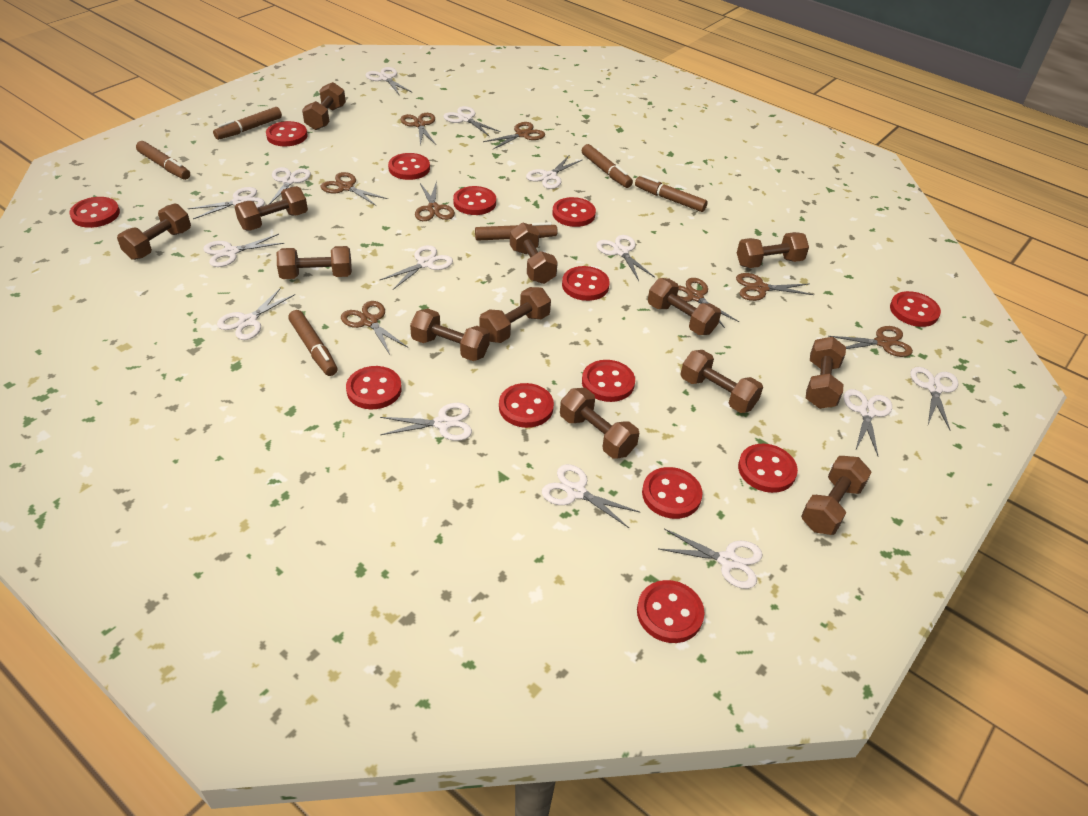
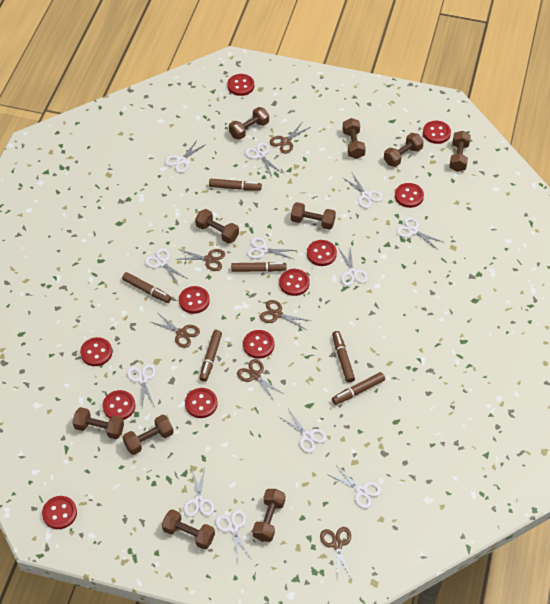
brown dumbbell: [117,203,191,260] [235,186,308,231] [277,246,352,279] [302,82,346,130] [410,308,490,361] [480,287,551,343] [510,222,558,284] [560,388,639,459] [648,278,721,335] [680,350,763,413] [737,232,809,268] [801,456,872,535] [806,337,846,409] = 13 -> [72,407,124,439] [123,415,173,455] [162,509,215,550] [195,209,239,244] [229,107,269,140] [253,489,285,542] [291,202,336,230] [343,118,366,159] [384,133,424,167] [449,131,471,172] = 10
brown scissors: [320,172,388,206] [341,301,408,354] [400,113,436,145] [415,181,455,221] [483,122,545,150] [677,278,739,328] [736,273,814,301] [828,326,913,357] = 8 -> [151,313,200,348] [178,249,225,271] [237,359,283,402] [260,300,311,330] [270,123,310,154] [320,527,351,581] = 6
red button: [69,197,120,228] [266,121,308,146] [346,366,402,409] [388,153,430,180] [453,186,496,215] [499,383,554,428] [552,197,596,227] [562,266,610,301] [582,360,635,402] [637,580,704,643] [642,467,703,519] [738,444,798,493] [890,291,941,327] = 13 -> [42,496,77,529] [80,337,112,366] [102,390,135,420] [179,286,210,314] [185,388,217,418] [227,74,254,96] [243,330,274,359] [279,269,310,296] [307,240,337,266] [395,183,424,208] [423,121,451,144] = 11
white scissors: [188,187,265,219] [203,234,284,267] [217,288,295,340] [269,167,311,204] [365,67,413,96] [380,245,453,290] [380,403,472,441] [443,106,501,136] [526,156,582,189] [542,464,640,528] [596,235,655,281] [659,529,763,589] [843,389,892,456] [910,367,958,430] = 14 -> [127,364,156,407] [144,248,187,284] [165,140,205,173] [184,468,215,517] [215,510,252,560] [245,142,282,176] [247,237,296,260] [278,409,327,453] [329,465,382,509] [339,247,368,286] [343,173,383,208] [396,217,443,250] = 12

